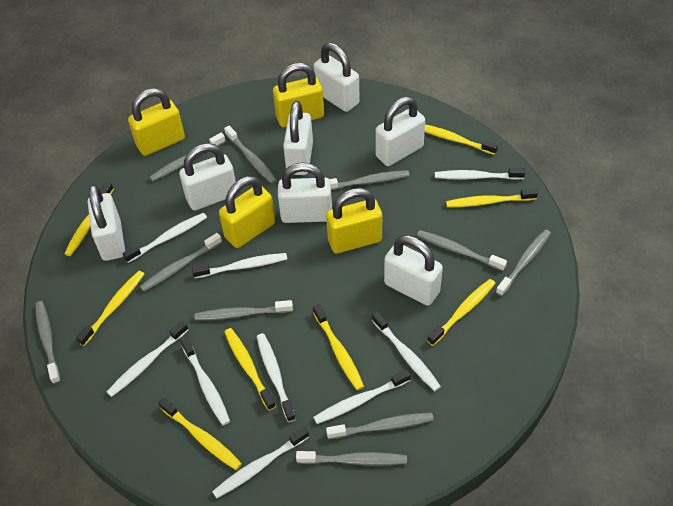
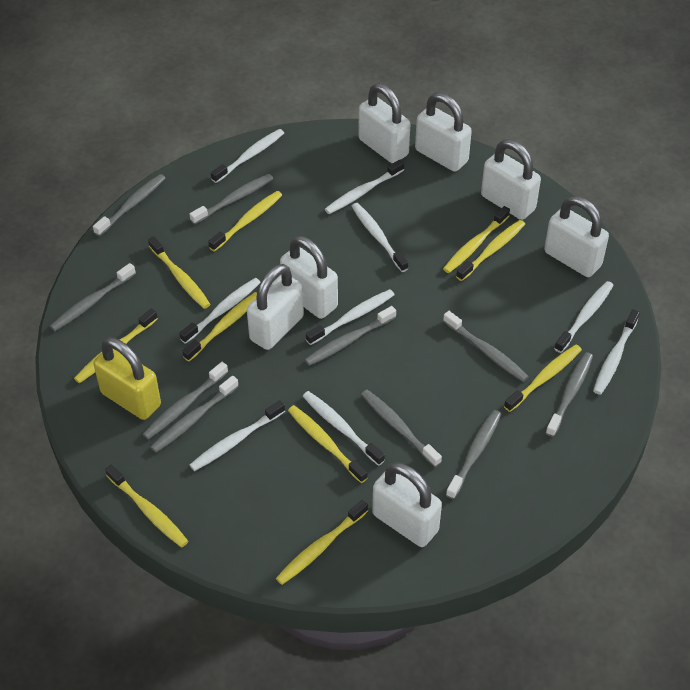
yellow padlock: [128,88,185,156] [219,176,275,248] [273,63,324,127] [326,188,382,253] = 4 -> [94,338,161,420] = 1
yellow toothbrush: [64,182,114,256] [76,271,144,346] [159,398,242,470] [225,328,276,411] [313,304,364,390] [425,124,498,155] [427,279,496,346] [446,188,538,207] = 8 -> [74,308,158,383] [105,465,188,547] [148,236,210,309] [182,292,257,361] [208,191,282,251] [276,500,368,585] [288,405,368,483] [443,206,510,273] [456,220,525,281] [504,345,582,412] = 10

